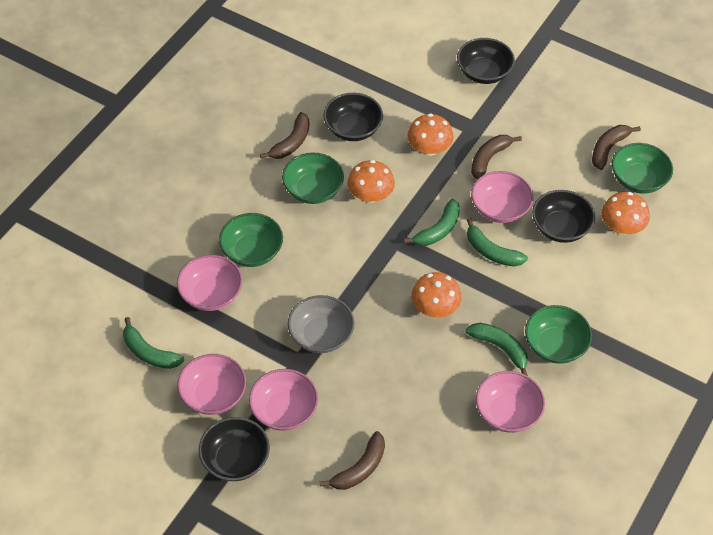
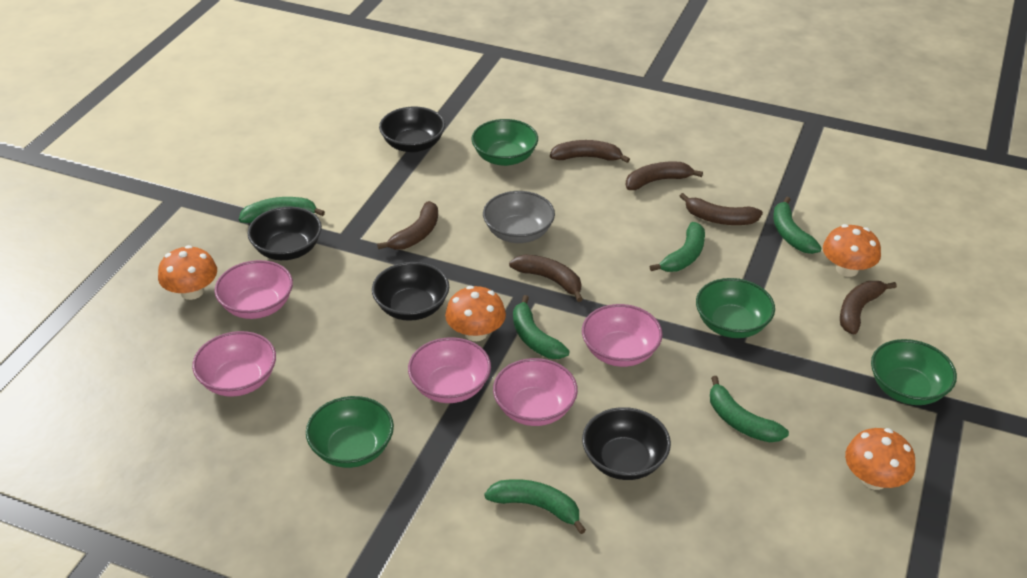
brown banana: [260,112,309,159] [320,431,385,490] [471,135,522,180] [592,125,641,170] = 4 -> [377,201,438,250] [509,254,583,302] [550,140,630,163] [626,161,703,190] [680,193,763,225] [840,281,897,335] = 6
green banana: [123,317,184,369] [404,198,460,246] [466,323,528,376] [467,218,528,267] = 4 -> [239,197,325,223] [484,479,586,534] [513,295,570,359] [650,222,705,272] [710,376,789,442] [773,197,822,254] = 6

